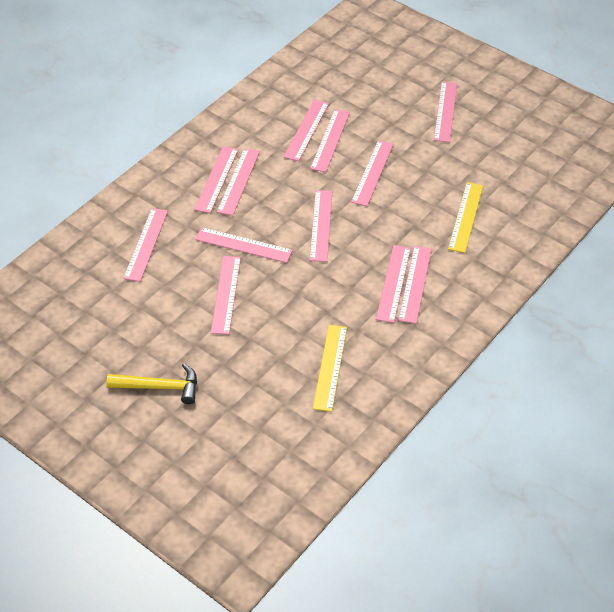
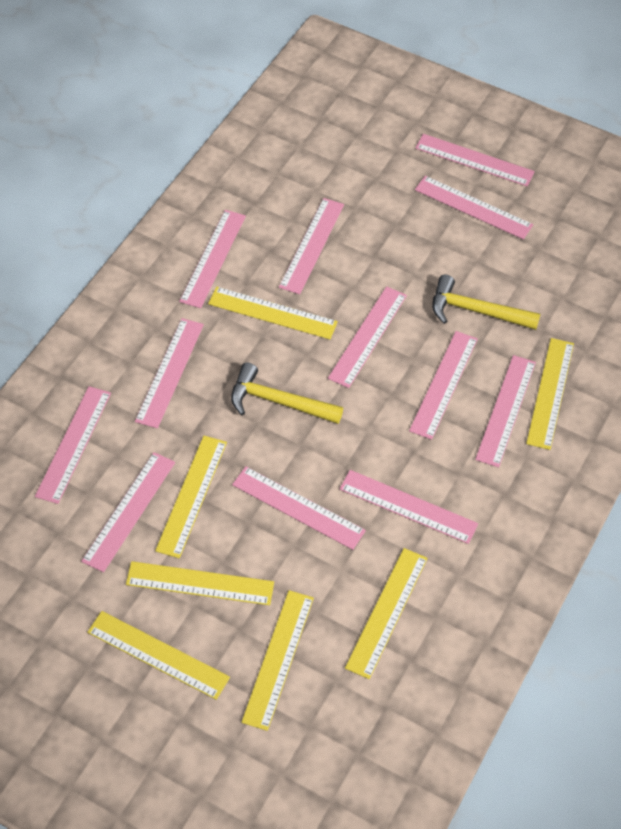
yellow hammer: [106,363,197,404] = 1 -> [231,362,343,424] [432,275,540,330] = 2
yellow ruler: [313,325,347,412] [448,182,483,253] = 2 -> [87,611,230,700] [126,561,274,605] [155,436,227,558] [208,287,338,339] [241,590,314,731] [345,548,428,679] [526,338,574,450] = 7

